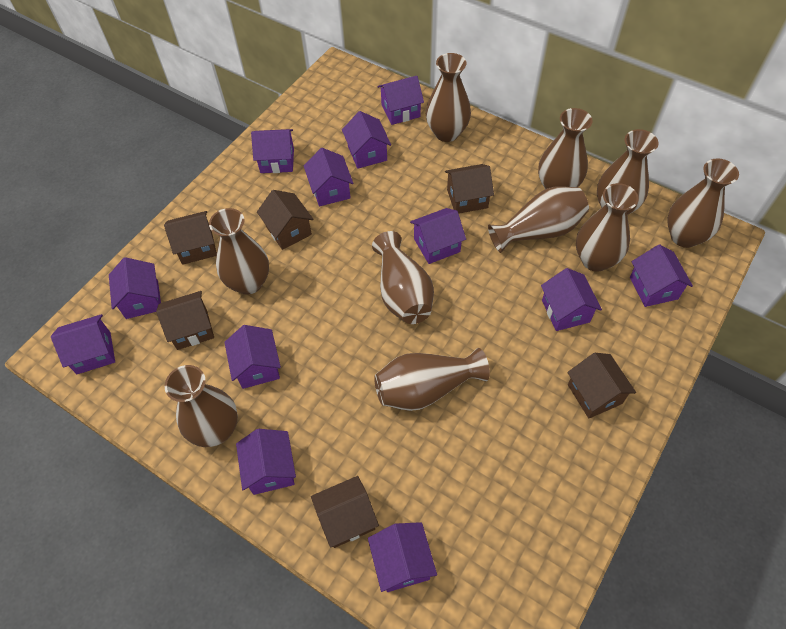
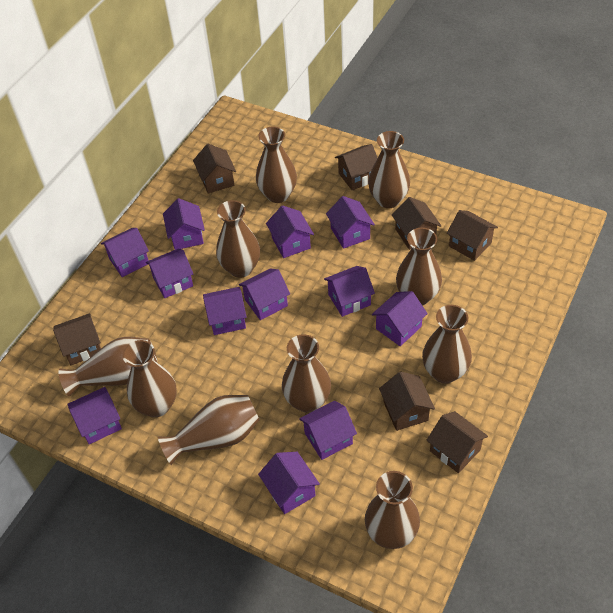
brown house: [156,291,214,350] [164,211,217,265] [257,190,314,250] [311,476,379,548] [445,164,494,214] [567,353,636,418] = 6 -> [53,313,101,365] [193,144,236,193] [335,144,377,190] [379,371,435,431] [392,197,441,250] [426,411,488,473] [447,210,498,261] = 7

